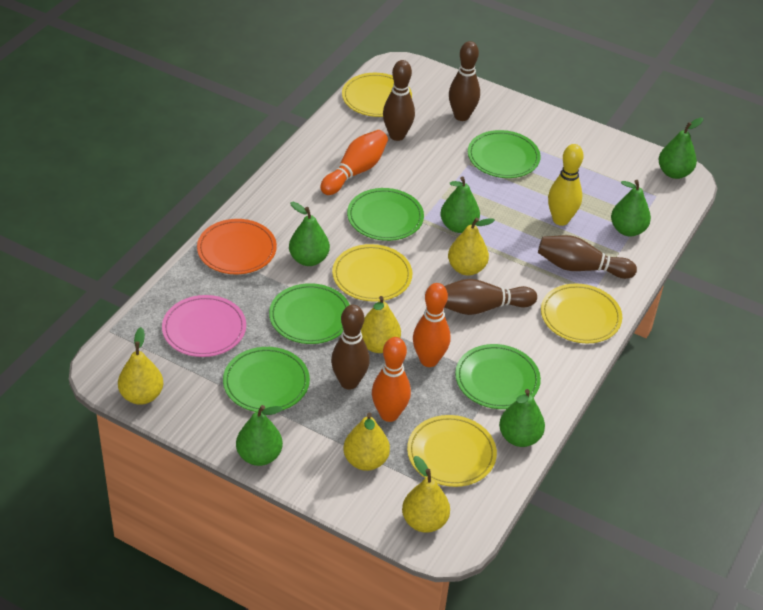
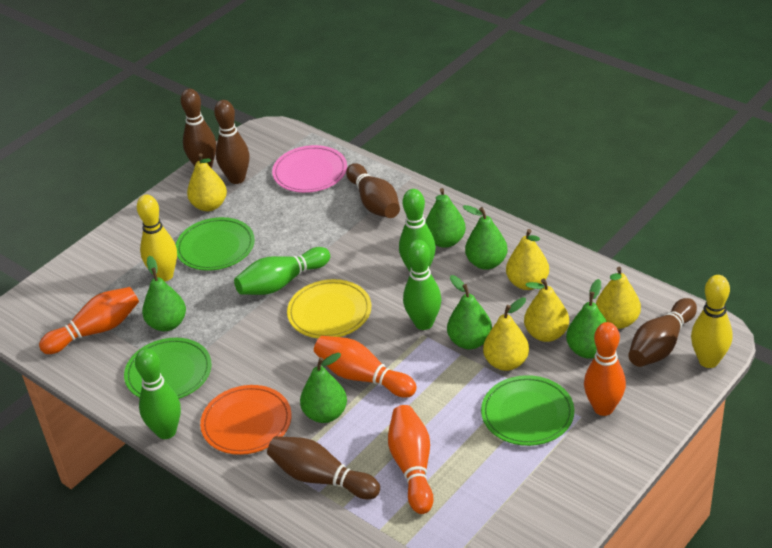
green bowling pin: none = 0 -> [135,348,181,439] [234,247,330,295] [399,189,436,272] [403,240,442,330] = 4
green plate: [223,347,310,412] [269,283,350,344] [347,188,424,241] [455,344,541,409] [468,130,541,178] = 5 -> [124,338,212,399] [176,217,255,271] [481,375,574,446] = 3
orange bowling pin: [320,130,388,195] [372,337,411,422] [413,283,450,367] = 3 -> [39,287,139,354] [314,336,417,398] [388,405,434,514] [584,322,626,416] = 4
yellow bowling pin: [548,144,584,226] = 1 -> [137,195,177,281] [691,275,733,368] = 2
yellow plate: [332,244,412,302] [342,73,412,117] [407,415,497,487] [541,284,622,343] = 4 -> [287,279,371,338] = 1

